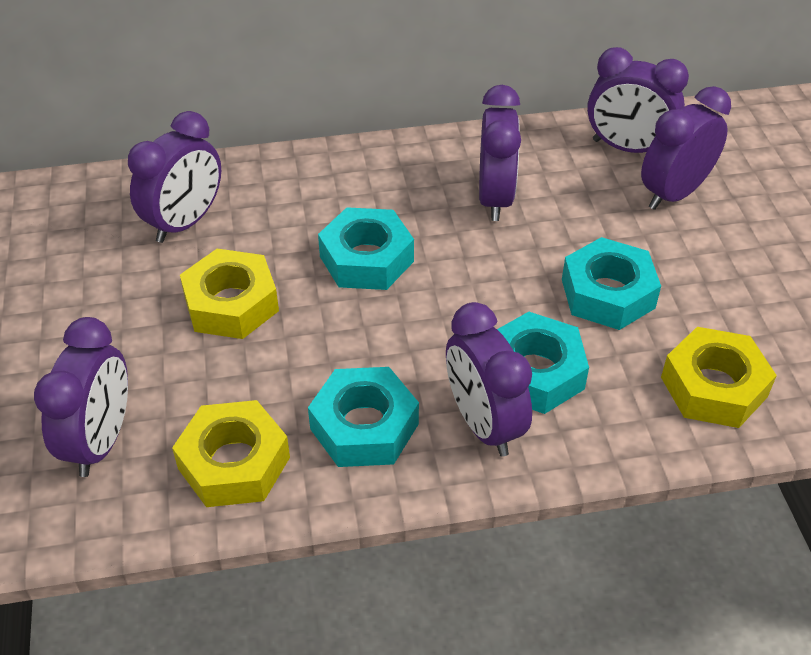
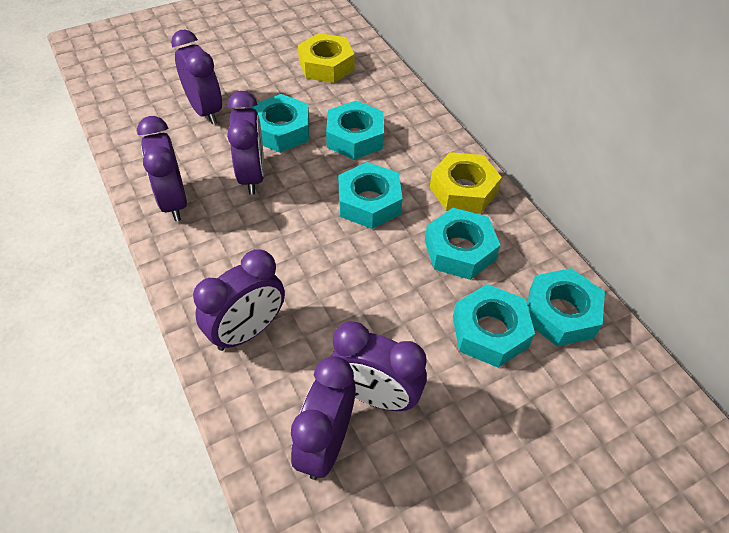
turquoise nut: [308,367,419,467] [318,207,414,290] [497,312,589,414] [562,237,661,330] = 4 -> [252,94,309,153] [326,101,384,160] [338,162,403,229] [425,208,500,280] [453,284,535,368] [527,268,605,346] = 6
yellow nut: [172,400,290,507] [180,249,279,339] [661,327,777,428] = 3 -> [298,33,355,83] [430,152,502,214] = 2

